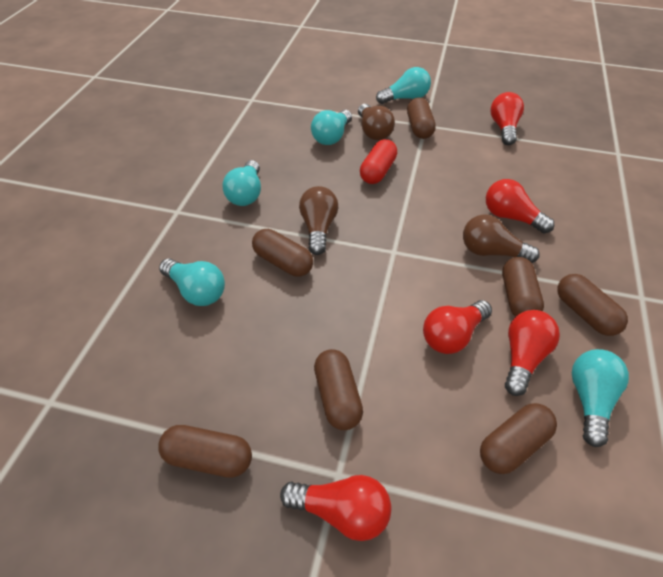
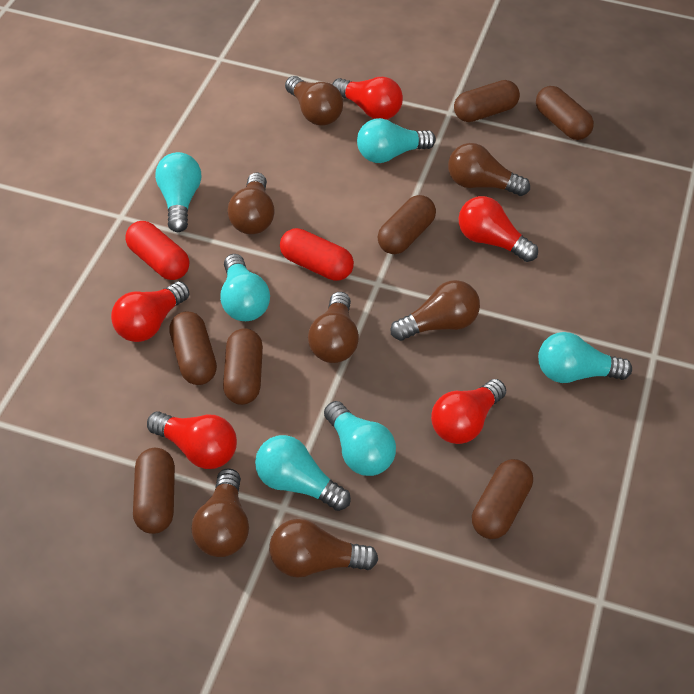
brown light bulb: [299,186,338,255] [358,104,395,140] [463,214,540,263] = 3 -> [191,469,249,557] [227,172,275,234] [269,519,378,578] [285,76,343,126] [308,292,359,363] [391,280,480,341] [448,143,530,196] = 7
red capsule: [360,139,397,184] = 1 -> [125,221,190,280] [280,228,354,281] = 2
turquoise light bulb: [159,258,225,306] [222,160,261,206] [311,110,352,145] [376,67,431,104] [572,349,629,447] = 5 -> [155,152,201,232] [220,254,270,321] [255,435,351,511] [324,401,396,476] [357,118,436,163] [538,332,632,383] = 6

